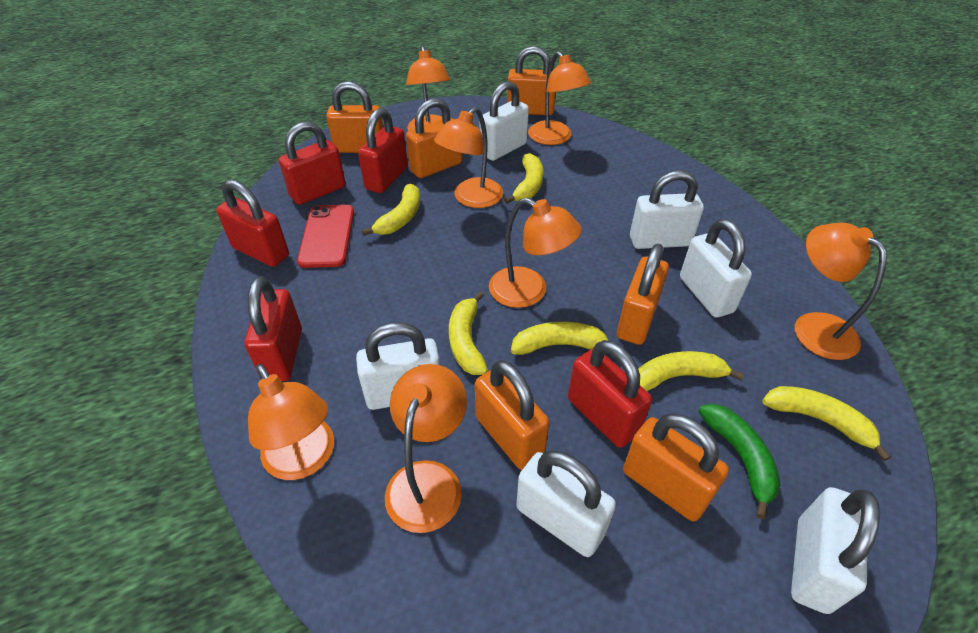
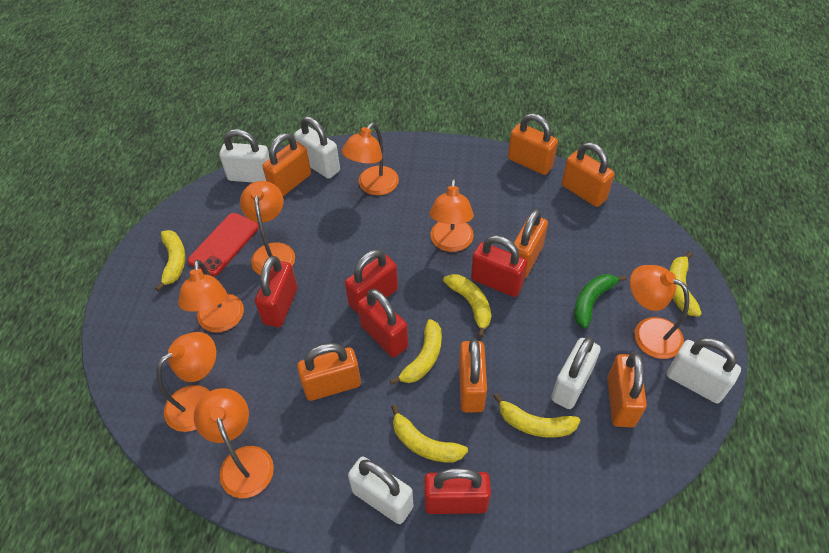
orange padlock: [326,81,383,153] [406,98,462,178] [475,360,550,470] [507,46,556,115] [617,244,669,345] [623,413,729,521] = 6 -> [262,133,311,196] [297,343,361,401] [459,338,487,412] [508,113,558,175] [510,209,548,278] [562,142,615,207] [607,352,647,427] = 7
white padlock: [356,322,440,410] [480,81,529,161] [516,450,616,557] [630,170,704,249] [680,219,752,318] [791,487,880,614] = 6 -> [219,129,270,183] [294,116,340,179] [348,456,413,524] [551,337,601,409] [667,338,741,403] = 5

